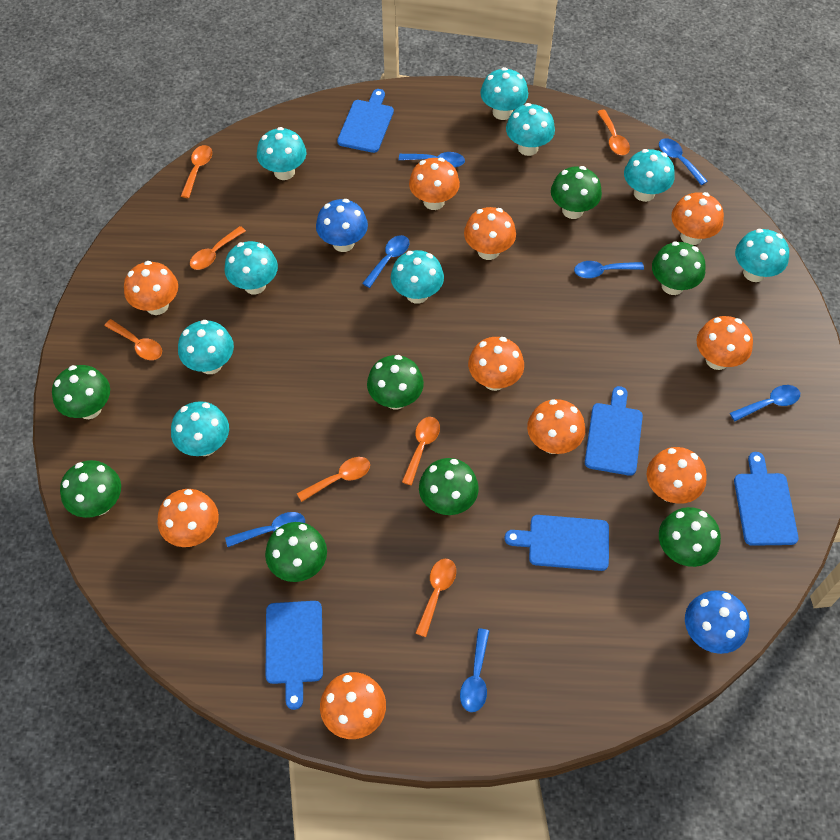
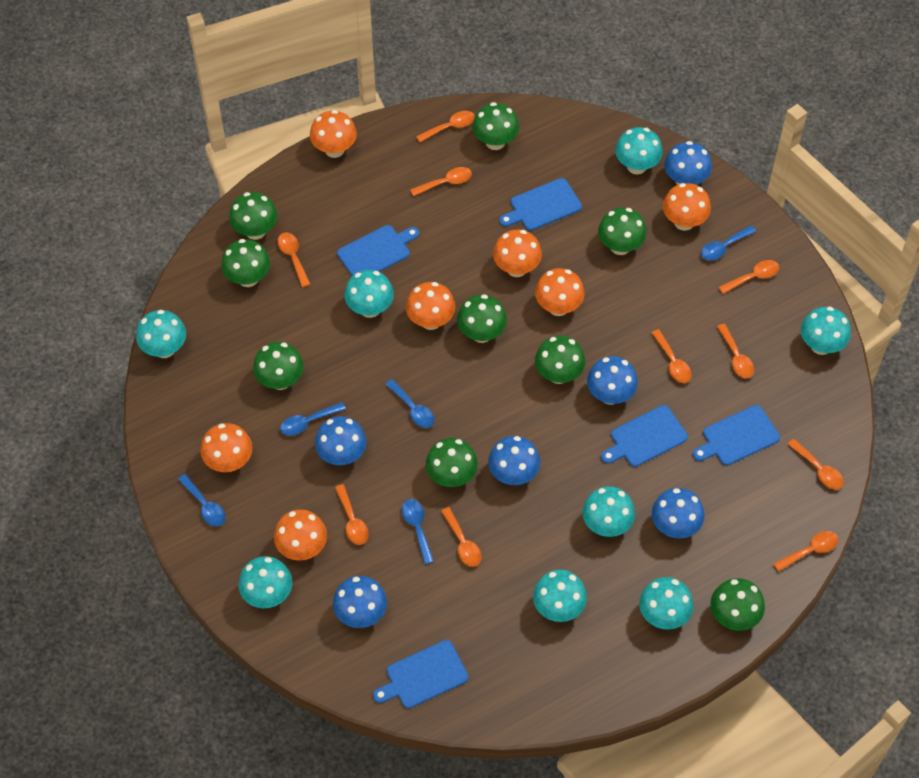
blue mushroom: [316,199,368,252] [685,590,750,654] = 2 -> [315,416,367,465] [333,576,387,628] [488,436,540,485] [587,356,638,405] [652,488,705,538] [664,141,712,185] = 6
blue spoon: [225,512,305,547] [362,235,409,288] [399,152,465,167] [460,628,489,712] [574,261,644,278] [659,138,708,185] [730,385,800,421] = 7 -> [178,474,226,526] [280,402,346,436] [385,379,435,428] [402,499,434,564] [701,226,756,261] = 5
green mushroom: [52,365,110,419] [60,460,121,518] [265,522,327,582] [367,355,424,409] [419,458,479,515] [551,166,602,219] [652,241,706,295] [659,507,721,567] = 8 -> [221,239,270,287] [229,192,277,240] [253,342,304,390] [426,438,478,487] [457,294,507,343] [472,102,519,150] [535,336,585,384] [598,208,647,255] [710,578,765,631] = 9
orange mushroom: [124,261,178,315] [158,489,219,547] [320,672,386,739] [409,158,460,210] [464,207,516,260] [468,337,524,391] [527,399,585,454] [647,447,707,504] [671,192,724,245] [696,316,753,370] = 10 -> [200,423,252,472] [274,509,327,561] [310,110,357,158] [406,282,455,330] [493,230,542,277] [535,268,585,316] [663,183,711,231] = 7
orange spoon: [104,319,162,360] [181,145,212,198] [190,226,246,270] [297,457,370,502] [402,417,440,485] [415,559,456,637] [598,110,630,155] = 7 -> [278,232,310,287] [335,484,369,545] [410,167,472,196] [416,111,475,142] [441,507,482,567] [651,329,692,383] [717,323,754,378] [719,260,779,294] [774,531,839,572] [788,439,844,489] = 10
turquoise mushroom: [171,401,229,456] [178,320,234,374] [224,241,278,294] [257,127,306,180] [391,250,444,304] [480,67,528,120] [506,103,555,156] [624,149,675,202] [735,229,789,282] = 9 -> [136,310,186,358] [238,556,292,608] [344,270,394,318] [533,569,587,622] [582,486,635,537] [615,127,663,174] [639,577,694,630] [801,306,851,355] = 8

